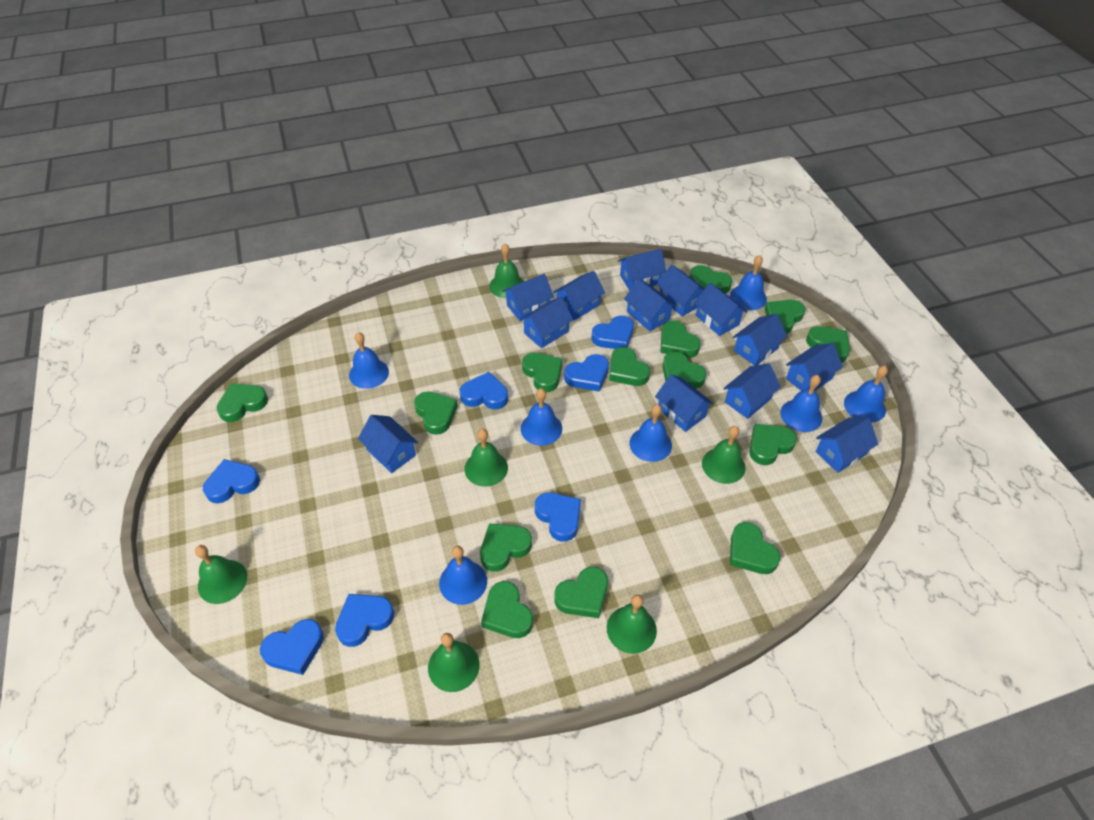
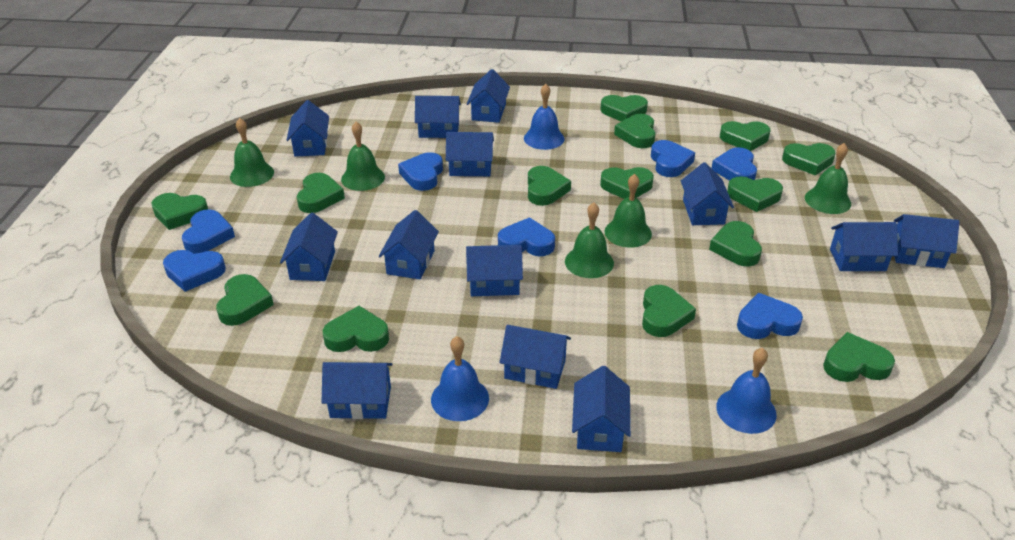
blue bell: [349,332,389,389] [439,546,487,605] [521,388,562,446] [629,404,672,462] [730,255,767,310] [780,375,822,432] [844,366,888,423] = 7 -> [431,336,489,421] [524,84,565,150] [716,348,777,434] = 3
green bell: [195,545,247,604] [428,633,480,692] [465,429,508,487] [489,244,524,298] [607,594,657,654] [702,426,746,484] = 6 -> [230,118,274,187] [341,122,385,191] [565,203,614,278] [604,174,652,248] [805,143,851,214] = 5

